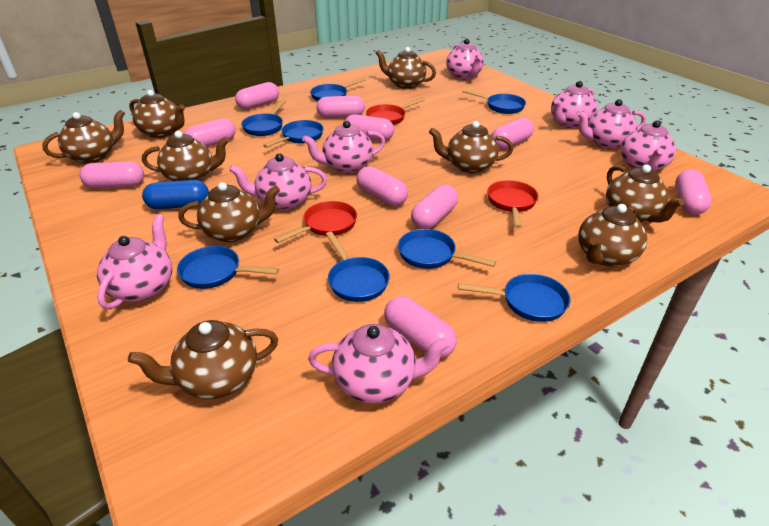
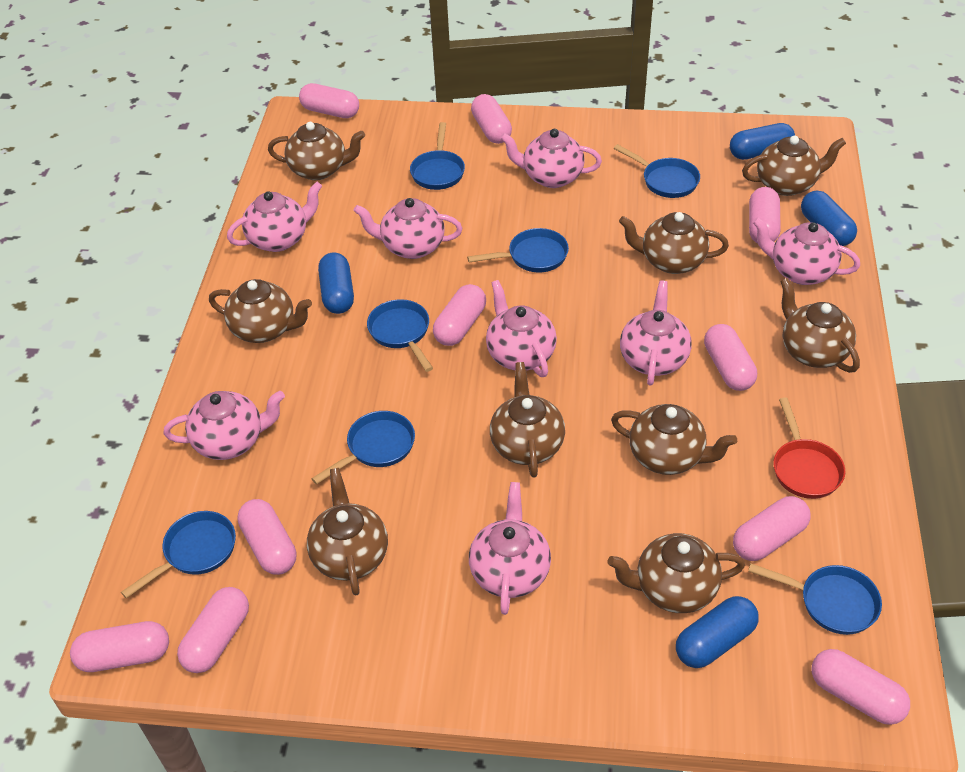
blue capsule: [142,180,209,209] = 1 -> [318,252,354,314] [676,596,759,668] [730,123,795,160] [801,190,857,246] = 4
blue pan: [177,246,279,289] [241,99,286,136] [263,120,323,148] [310,77,367,101] [326,231,390,302] [398,229,496,269] [458,274,570,322] [462,89,526,114] = 8 -> [121,511,236,598] [311,411,415,484] [367,299,433,372] [410,122,465,190] [467,228,569,273] [614,144,700,198] [748,563,882,635] = 7
red pan: [274,201,357,243] [366,97,425,125] [487,180,539,228] = 3 -> [773,397,845,499] = 1

